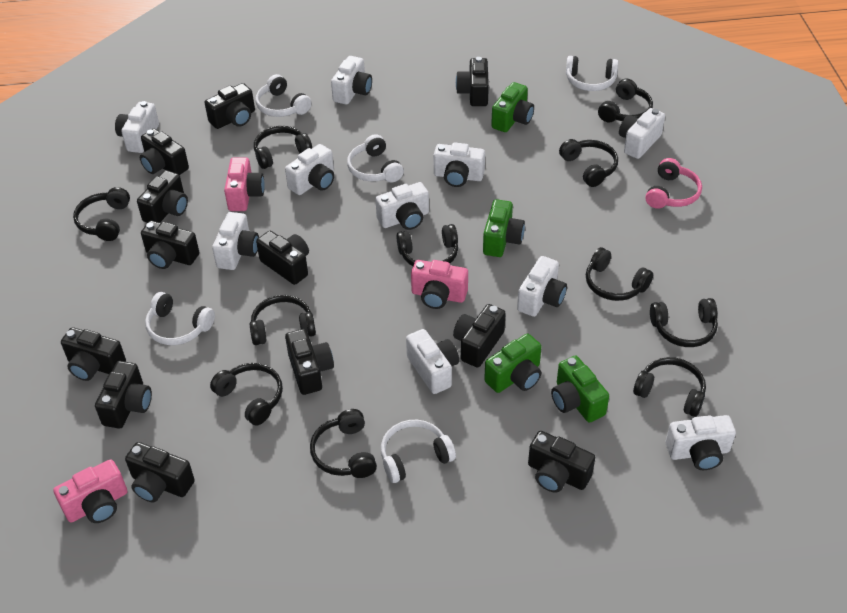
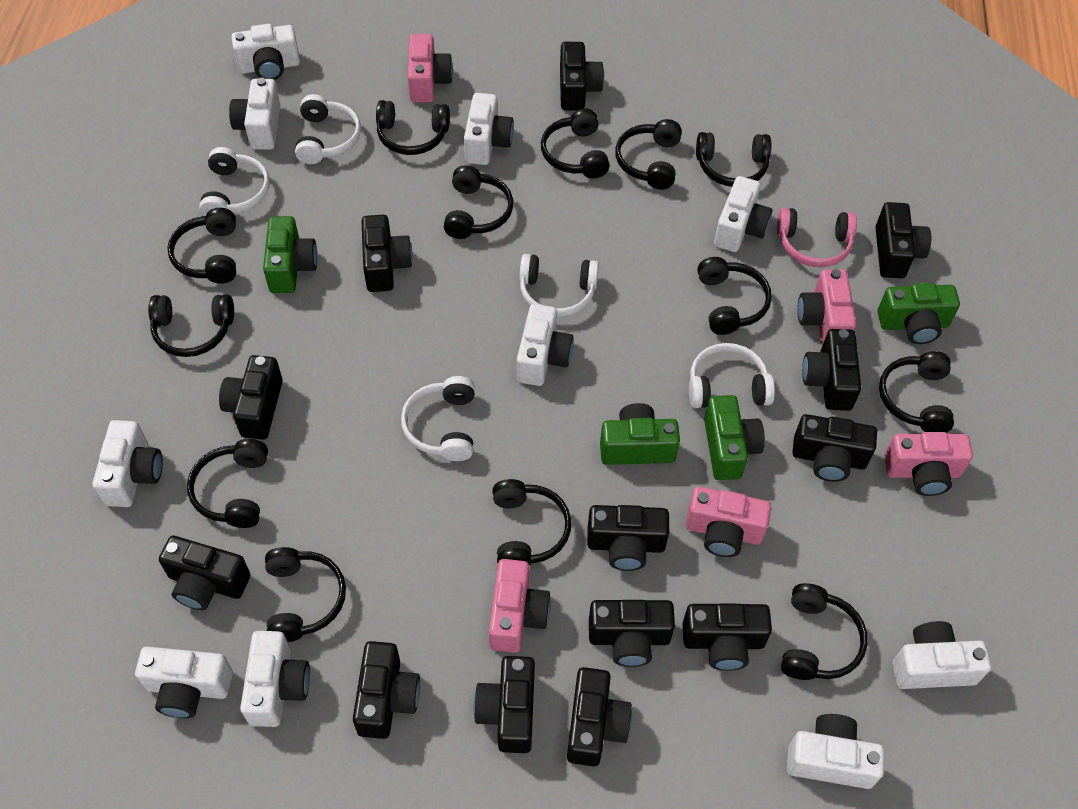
black camera: [61,327,126,381] [95,361,152,429] [125,442,195,503] [137,170,188,223] [140,128,189,175] [141,221,199,269] [205,83,255,129] [256,231,309,285] [285,329,334,395] [453,304,506,368] [456,57,489,106] [528,431,595,493] = 12 -> [159,536,251,610] [219,355,283,440] [353,641,420,739] [362,215,413,292] [473,656,535,753] [560,42,604,110] [567,667,632,766] [587,505,669,571] [589,600,675,667] [682,603,772,671] [792,414,877,482] [802,329,861,411] [875,202,931,278] = 13
black headphones: [73,187,130,241] [210,363,283,426] [250,295,316,345] [254,126,312,169] [310,409,377,478] [396,224,458,266] [559,139,618,187] [586,247,653,301] [598,79,653,122] [633,357,706,417] [650,298,718,347] = 11 -> [148,295,234,357] [167,208,236,284] [187,439,268,528] [265,547,346,642] [376,100,450,155] [444,166,513,239] [492,479,571,565] [541,108,610,179] [615,119,682,190] [696,132,771,187] [697,257,772,335] [781,583,868,680] [879,351,954,433] = 13
pink camera: [53,459,127,523] [224,157,265,211] [411,260,468,309] = 3 -> [408,34,453,103] [489,559,551,653] [686,486,771,557] [797,269,856,346] [884,432,973,496] = 5

